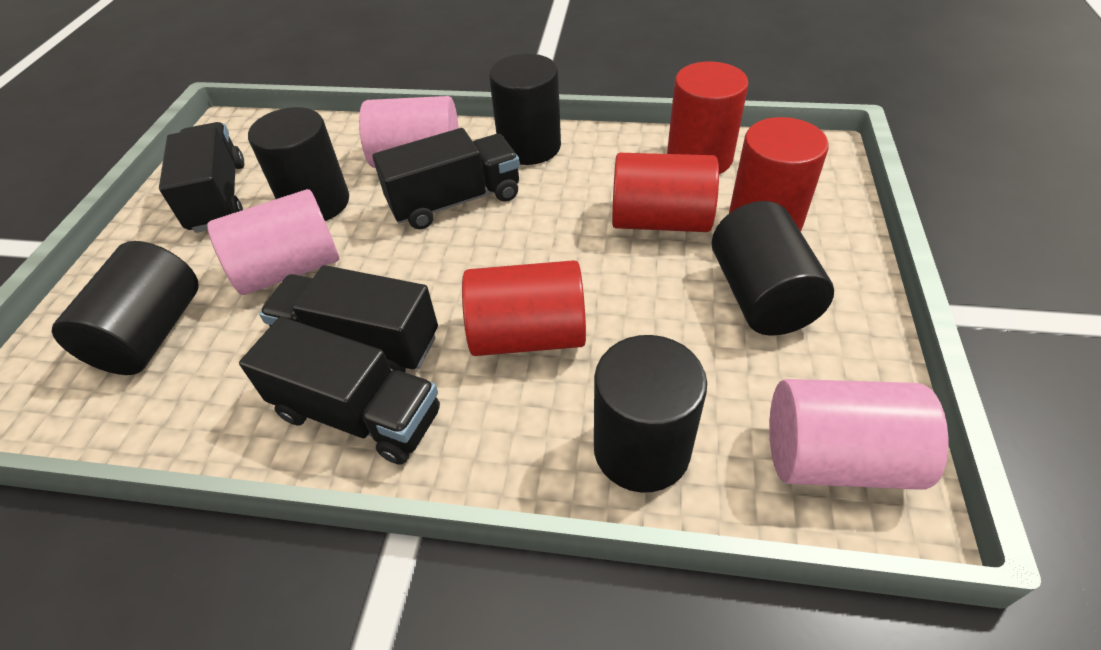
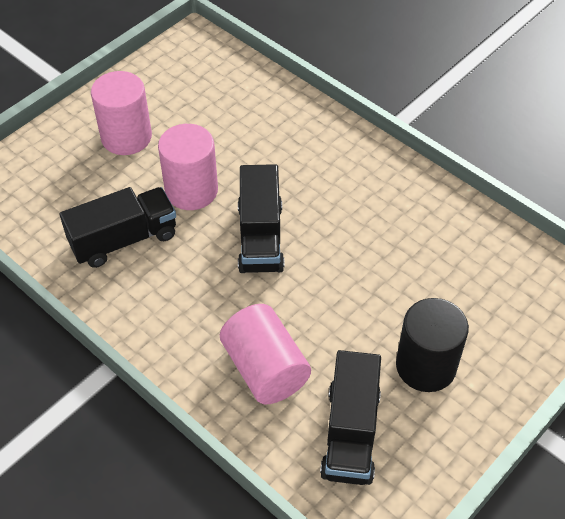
black cylinder: [52,241,198,375] [248,107,349,221] [489,54,561,165] [594,335,707,493] [712,201,834,335] = 5 -> [396,298,469,392] = 1
black truck: [159,122,244,233] [239,317,440,465] [259,265,438,372] [373,128,520,229] = 4 -> [60,187,176,268] [238,164,284,273] [320,350,381,485] = 3
red cylinder: [462,260,586,356] [612,153,719,232] [667,62,749,174] [729,117,829,231] = 4 -> none = 0

